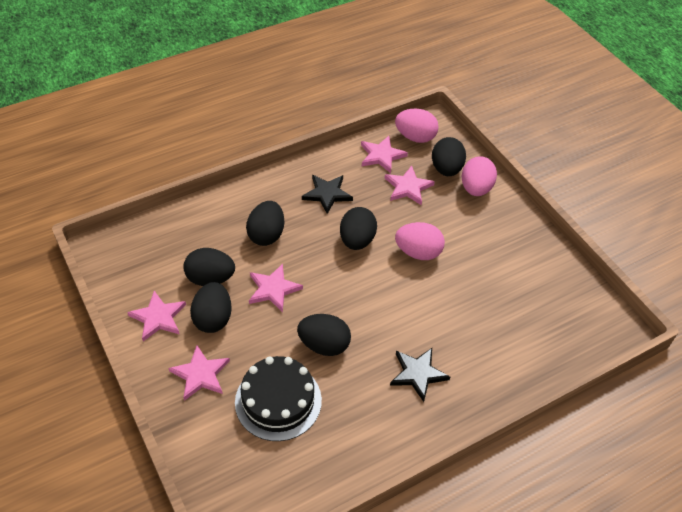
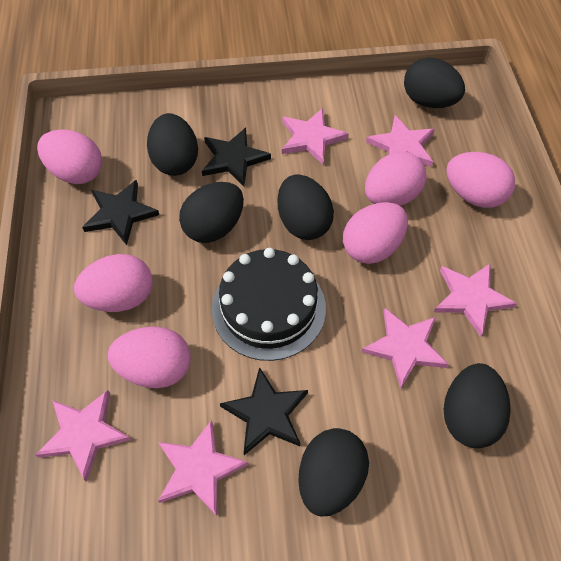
black star: [302,175,353,214] [390,348,450,402] = 2 -> [82,180,159,245] [202,128,271,186] [220,367,308,455] = 3
pink egg: [395,109,439,143] [395,222,445,260] [462,156,497,196] = 3 -> [37,129,102,184] [74,254,153,312] [108,326,191,388] [343,202,408,264] [365,152,427,206] [446,152,515,208] = 6
pink star: [127,291,186,341] [169,345,230,401] [249,264,303,312] [361,136,408,173] [385,166,435,205] = 5 -> [35,390,131,482] [158,420,248,516] [282,108,349,164] [362,308,449,389] [366,115,435,167] [434,264,517,337] = 6

